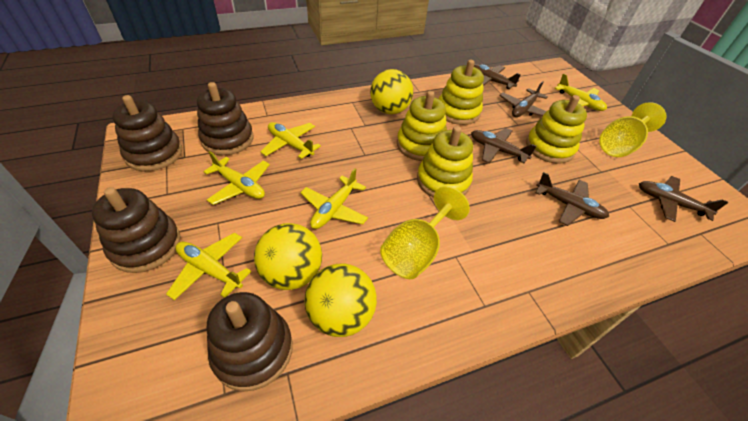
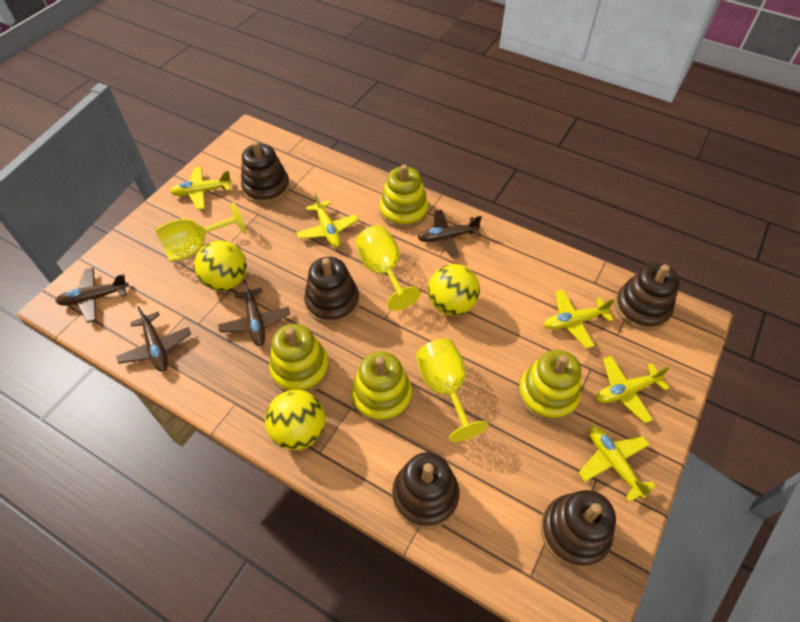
brown plane: [471,128,536,164] [474,64,521,89] [499,81,548,117] [535,172,609,226] [639,176,728,222] = 5 -> [55,267,129,323] [116,306,191,372] [218,280,290,346] [418,210,482,258] = 4
brown stacking toy: [92,187,181,273] [112,95,182,171] [197,82,254,155] [207,292,293,392] = 4 -> [241,141,290,205] [304,257,360,324] [392,452,460,529] [540,490,616,568] [615,263,680,331] = 5
yellow goblet: [380,186,470,279] [599,102,667,157] = 2 -> [155,202,246,262] [356,225,421,311] [416,338,489,442] = 3

